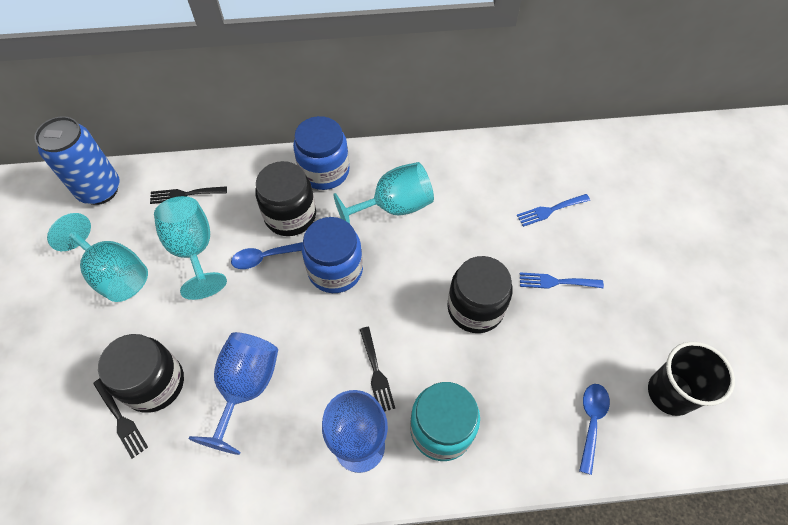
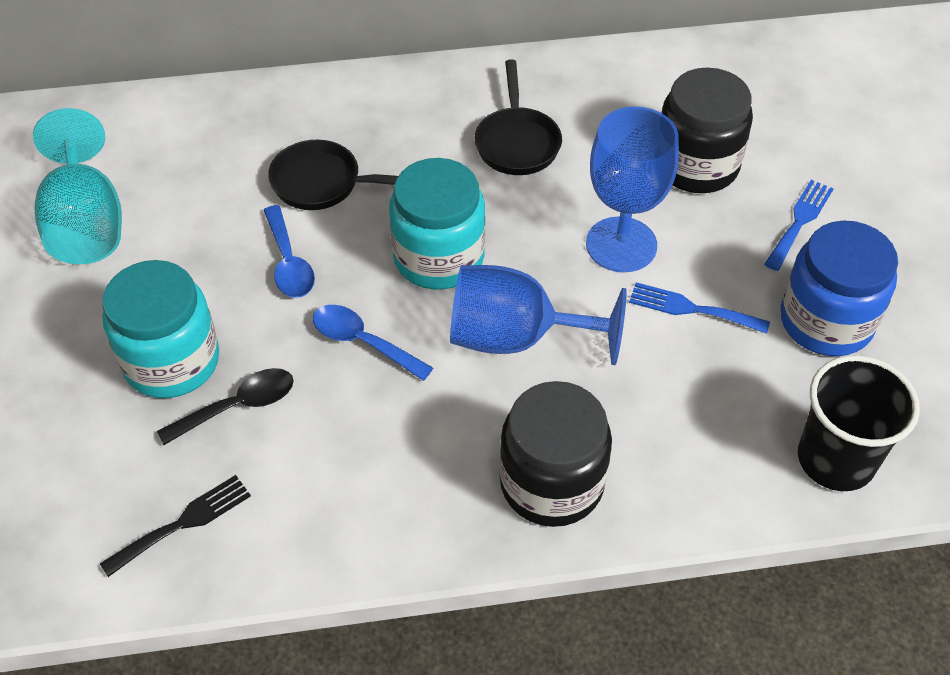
black fork: [93,378,148,459] [150,186,227,204] [360,327,395,412] = 3 -> [100,475,251,577] = 1
black jar: [98,334,184,413] [255,161,316,236] [447,256,513,333] = 3 -> [499,381,612,527] [662,68,753,193] = 2
black pan: none = 0 -> [268,140,398,210] [474,59,562,175] = 2
black spoon: none = 0 -> [157,368,294,445] = 1
blue can: [34,116,120,205] = 1 -> none = 0
blue jar: [293,116,350,190] [302,217,363,293] = 2 -> [780,220,898,356] = 1
turquoise goblet: [47,213,148,302] [154,196,227,300] [333,162,434,224] = 3 -> [33,108,122,264] = 1
turquoise jar: [410,382,480,461] = 1 -> [102,260,219,398] [389,158,485,289] = 2

